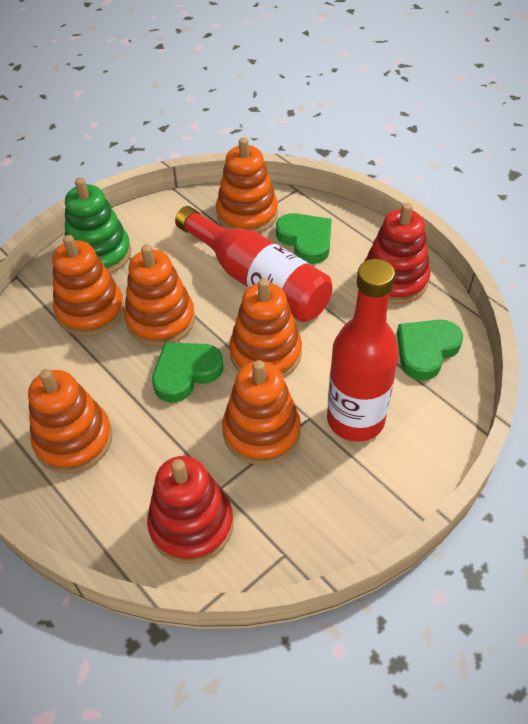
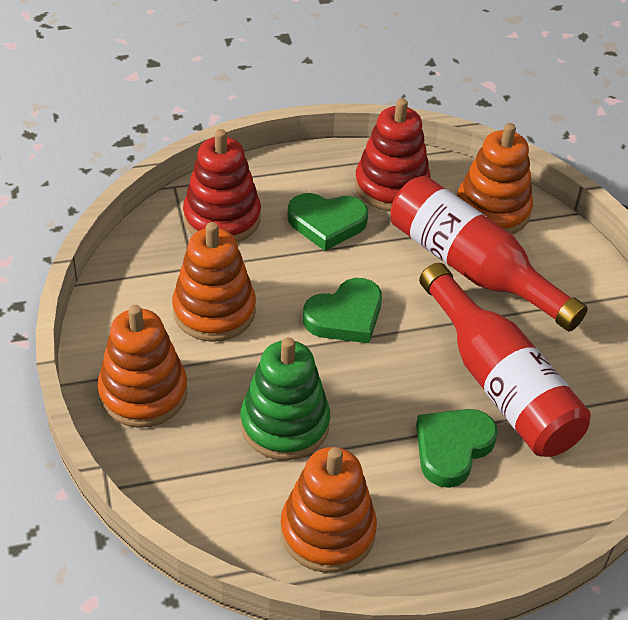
orange stacking toy: [28,369,112,473] [53,235,124,336] [124,244,195,346] [216,137,278,233] [222,360,301,465] [229,278,302,378] = 6 -> [97,305,187,428] [172,222,256,342] [280,447,377,573] [457,123,533,234] = 4

